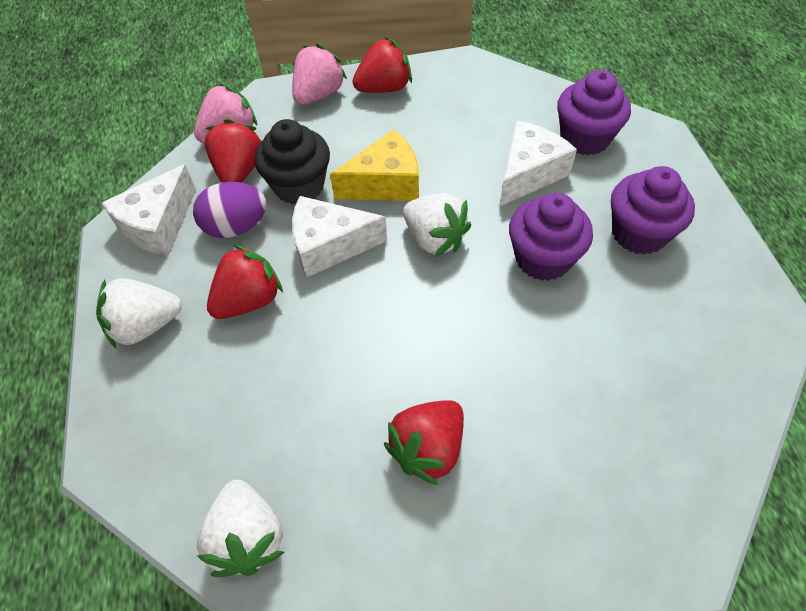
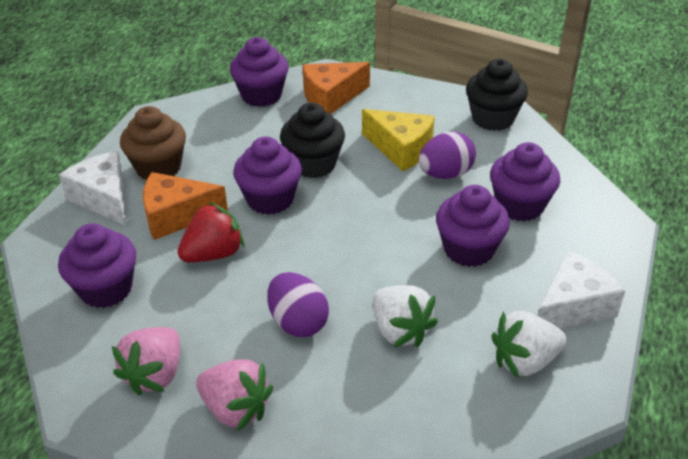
black cupcake: [255,119,330,204] = 1 -> [280,103,345,178] [466,59,528,131] = 2
brown cupcake: none = 0 -> [120,106,186,180] = 1
orange cheese: none = 0 -> [143,172,228,240] [302,62,370,114] = 2
purple cupcake: [509,192,593,281] [557,70,631,155] [611,166,695,255] = 3 -> [58,223,136,308] [230,37,289,107] [233,137,302,215] [436,185,510,267] [490,142,560,221] = 5
purple egg: [193,182,267,238] = 1 -> [267,272,329,337] [419,132,476,179] = 2
red strawberry: [205,119,261,183] [207,245,283,319] [352,38,412,93] [384,400,464,485] = 4 -> [178,202,244,262] = 1
white cheese: [102,164,196,256] [292,196,387,278] [500,121,577,206] = 3 -> [59,151,126,226] [537,250,625,329] = 2
white strawberry: [96,278,182,348] [197,480,284,577] [403,193,471,257] = 3 -> [373,285,438,347] [491,311,567,378] = 2

